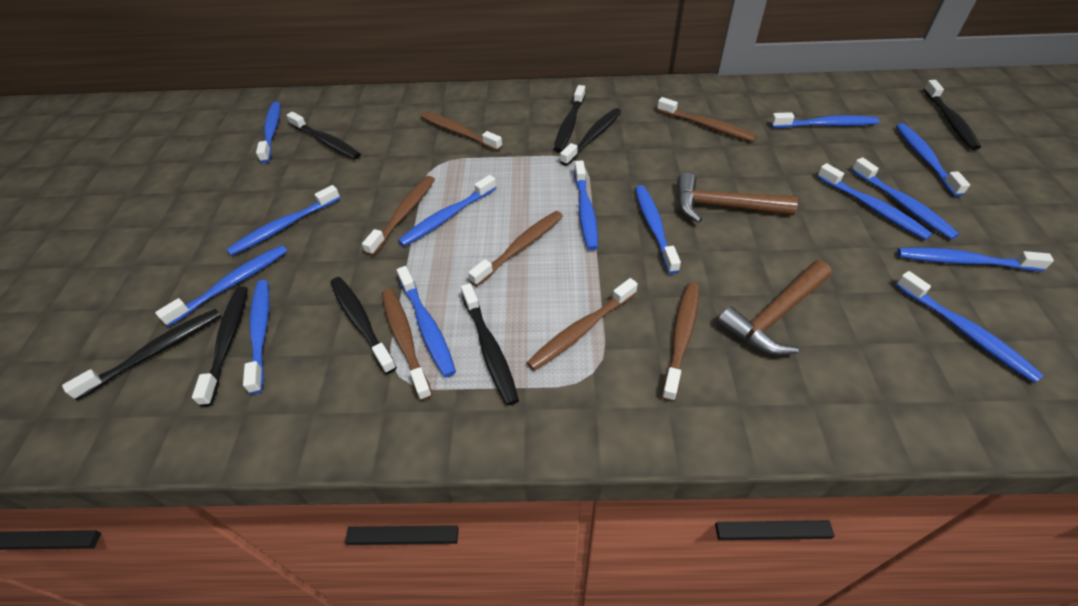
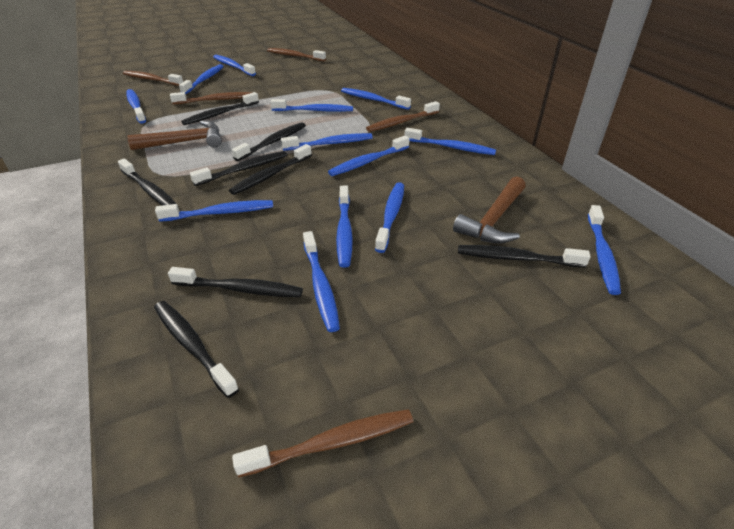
blue toothbrush: [155,245,288,327] [227,185,340,256] [243,280,269,394] [256,101,280,163] [397,266,456,377] [398,175,496,246] [574,160,598,250] [635,185,681,274] [771,112,879,128] [817,163,933,240] [852,157,959,240] [896,123,970,197] [896,271,1044,383] [897,247,1054,271] = 14 -> [126,89,146,124] [155,200,273,222] [179,64,224,94] [213,55,256,76] [270,99,353,112] [281,133,373,151] [303,231,340,332] [328,135,410,176] [336,186,353,268] [341,88,411,110] [375,182,404,253] [404,128,496,155] [588,205,621,295] = 13
brown toothbrush: [362,176,435,256] [381,289,432,401] [420,112,502,151] [468,211,563,287] [526,278,638,371] [657,97,757,142] [662,283,699,402] = 7 -> [123,71,183,86] [170,92,252,105] [232,409,413,477] [267,48,326,61] [366,101,440,132] = 5

